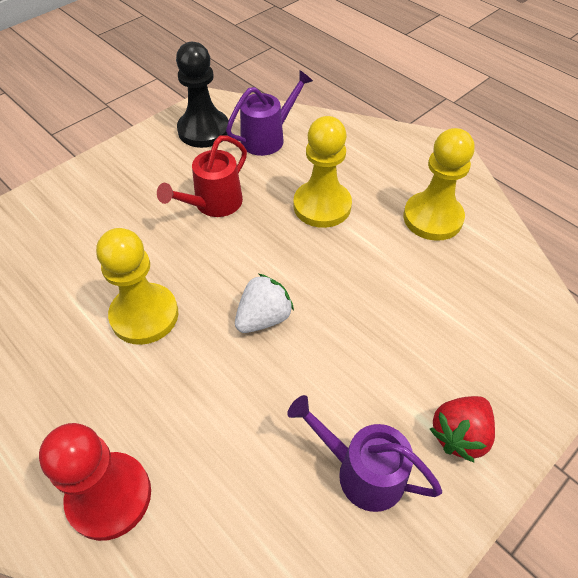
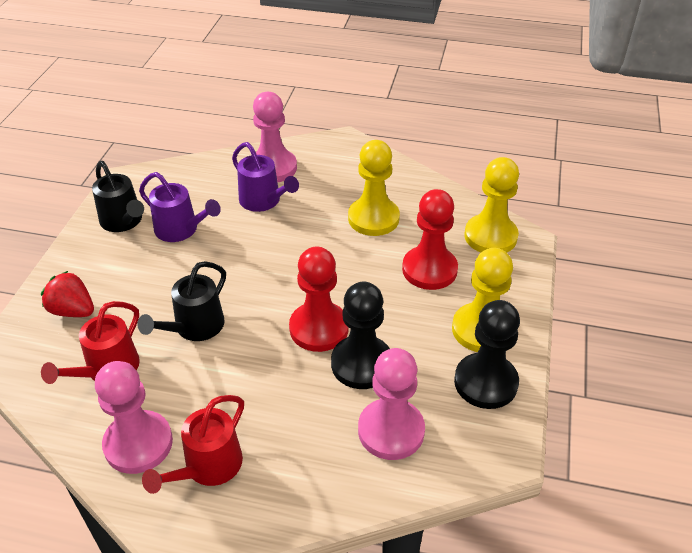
black pawn: [176,42,229,148] = 1 -> [331,282,390,389] [454,300,520,409] = 2
black watering can: none = 0 -> [92,161,144,232] [137,261,226,341] = 2
pink pawn: none = 0 -> [95,361,173,474] [253,92,297,182] [358,348,425,460] = 3
red pawn: [39,423,151,541] = 1 -> [289,247,349,352] [402,189,458,290] = 2
red watering can: [157,136,247,217] = 1 -> [41,301,140,384] [142,395,244,494] = 2
white strawberry: [235,274,294,333] = 1 -> none = 0

